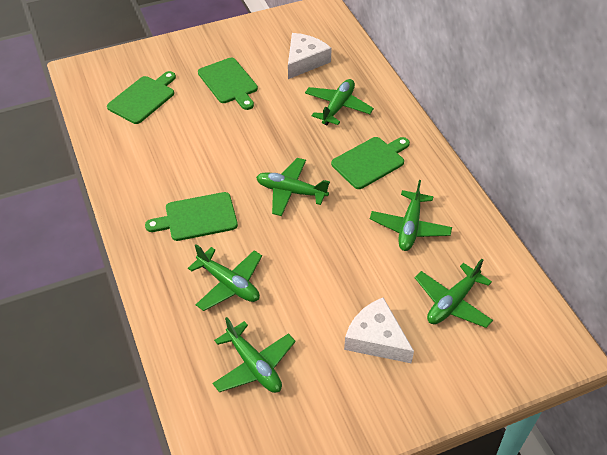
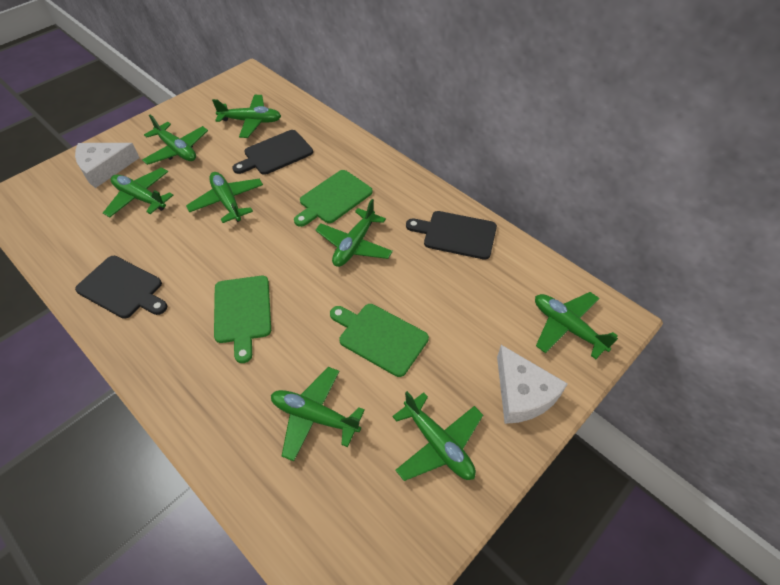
black cutting board: none = 0 -> [75,256,167,319] [232,130,313,175] [406,211,497,260] = 3
green cutting board: [107,71,176,124] [145,192,238,241] [198,58,258,110] [331,137,410,189] = 4 -> [214,276,271,363] [294,170,373,227] [330,304,429,377] = 3
green plane: [188,244,262,311] [213,317,296,393] [256,158,330,216] [305,79,374,125] [370,180,452,251] [415,259,493,328] = 6 -> [103,168,173,217] [142,114,208,165] [186,172,263,223] [212,95,281,138] [271,367,365,461] [315,199,393,267] [392,391,483,481] [535,292,618,359] = 8

